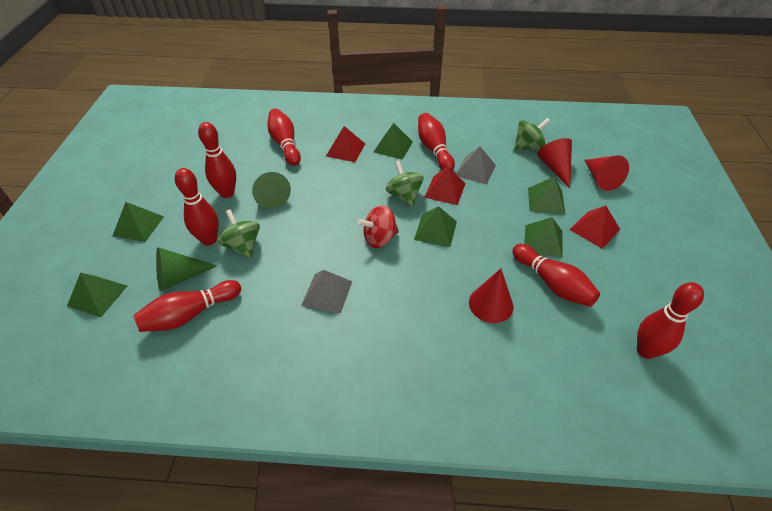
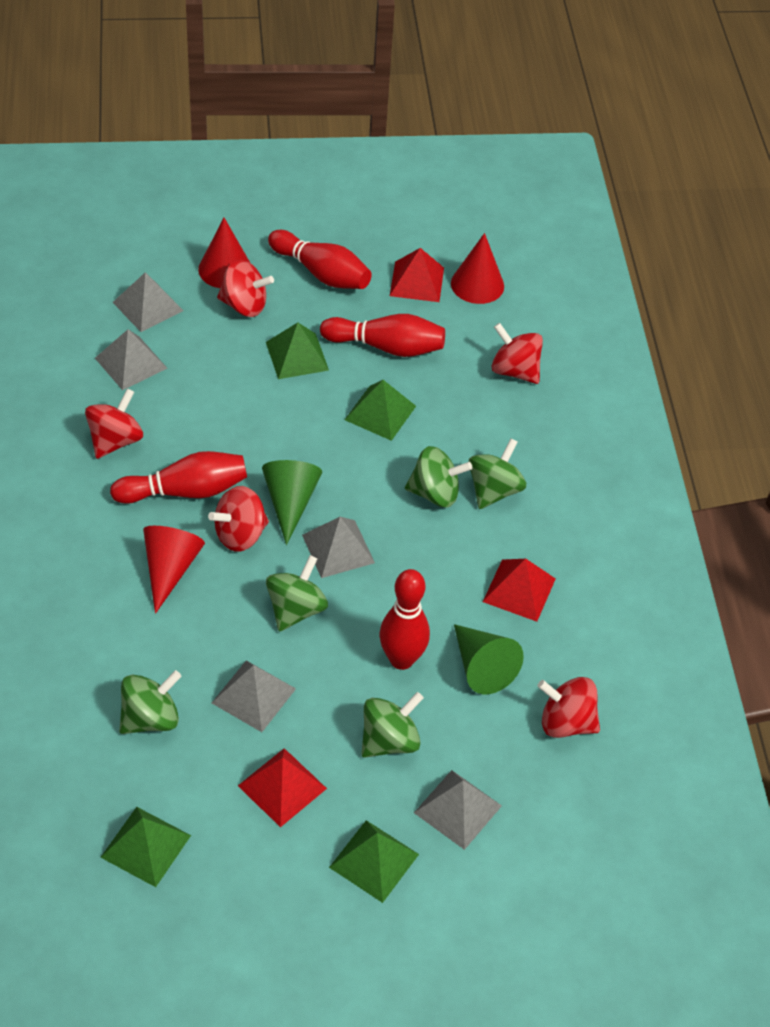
green pyramid: [67,272,127,317] [112,202,164,242] [374,123,413,160] [414,206,457,247] [524,217,563,258] [528,177,565,215] = 6 -> [100,807,191,887] [266,323,329,379] [329,820,419,903] [345,380,416,441] = 4
green spinning top: [218,209,260,259] [386,160,423,207] [514,118,550,151] = 3 -> [119,670,182,734] [266,555,328,632] [361,692,424,758] [405,446,473,508] [469,438,526,509] = 5
grey pyramid: [302,270,352,314] [456,146,496,185] = 2 -> [95,329,168,390] [112,272,184,332] [212,660,296,732] [302,517,375,578] [414,770,502,850] = 5
red bowling pin: [133,280,241,332] [175,168,219,245] [198,122,236,198] [267,108,301,166] [418,113,455,170] [512,244,600,307] [637,282,704,359] = 7 -> [110,451,247,504] [268,230,372,289] [320,314,445,357] [380,569,430,670] = 4
red spinning top: [358,205,399,248] = 1 -> [85,388,143,459] [208,486,269,552] [217,260,274,317] [492,323,543,384] [537,677,600,738] = 5

